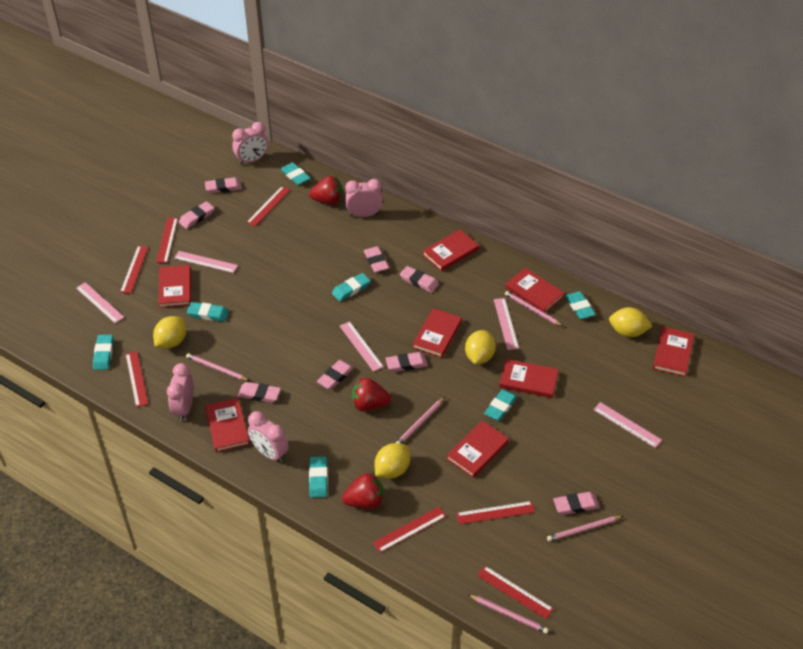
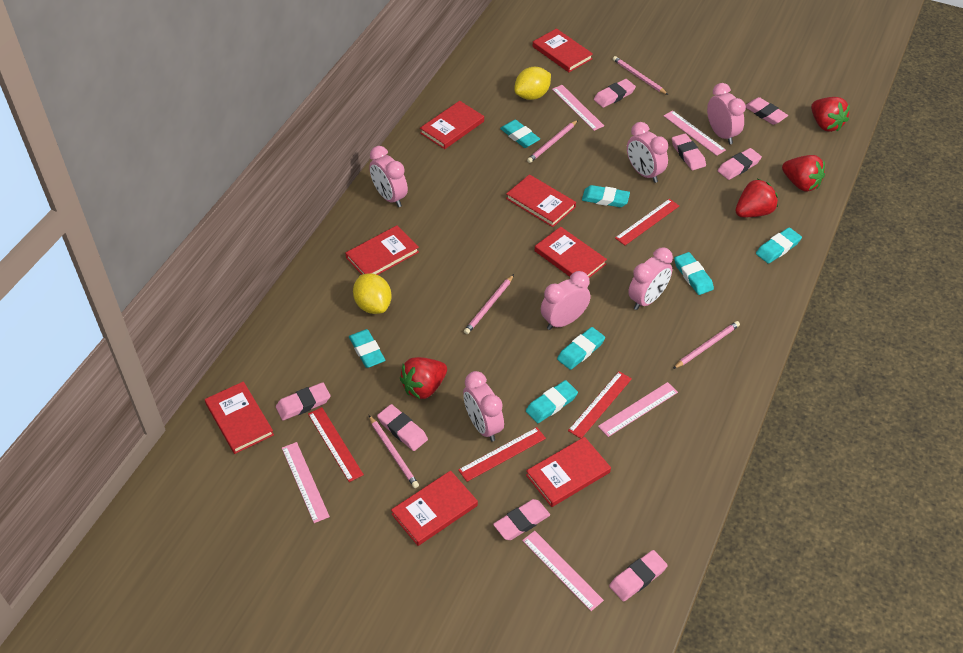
pink clock: [167,363,194,421] [232,122,268,165] [248,411,288,463] [345,179,383,217] = 4 -> [369,146,408,207] [463,371,504,442] [541,271,590,330] [627,122,668,183] [628,248,673,310] [707,83,746,144] = 6
red ruler: [120,246,149,294] [125,351,148,407] [156,218,178,263] [246,186,290,226] [373,507,446,553] [456,501,535,525] [477,566,554,619] = 7 -> [308,407,364,482] [458,427,546,482] [568,371,632,439] [615,199,679,245] = 4
red strawberry: [309,176,343,205] [342,473,384,509] [352,377,391,411] = 3 -> [400,357,447,399] [736,179,778,217] [782,155,825,192] [811,97,850,132] = 4
yellow lemon: [153,316,186,348] [375,443,410,479] [465,330,496,364] [609,307,652,337] = 4 -> [353,273,392,314] [514,67,551,100] = 2

